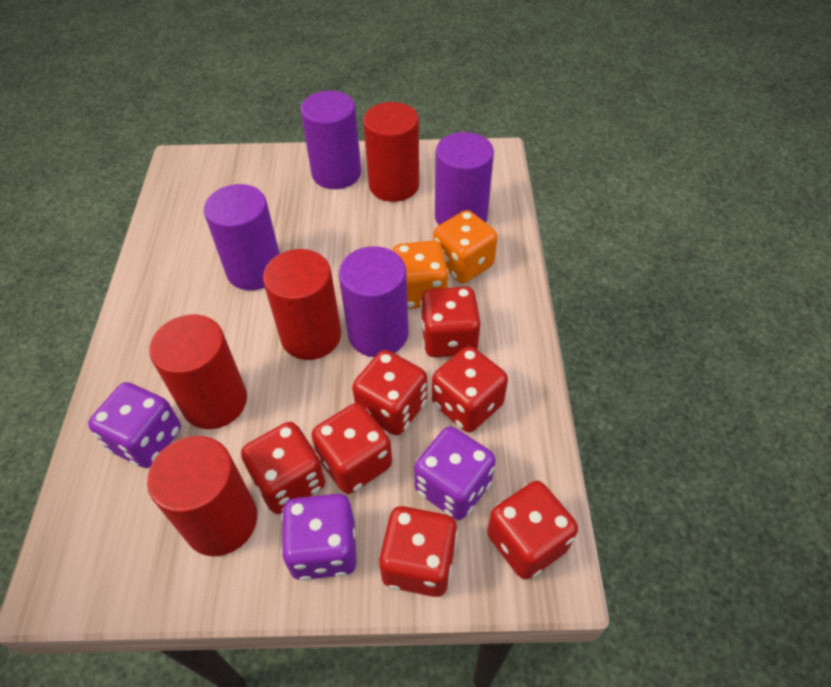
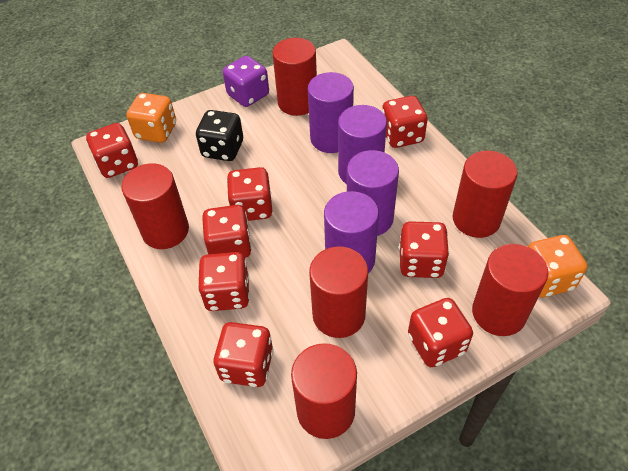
black dice: none = 0 -> [196,110,243,161] = 1
purple dice: [88,382,181,468] [281,494,356,581] [414,426,496,520] = 3 -> [223,56,269,107] = 1
red cylinder: [147,436,257,556] [149,315,247,429] [263,249,341,360] [363,102,419,202] = 4 -> [121,163,189,249] [273,38,317,116] [291,343,357,439] [309,246,368,338] [453,151,518,238] [472,244,548,336] = 6
red dice: [241,422,325,514] [311,403,392,494] [352,350,427,435] [379,506,458,597] [420,287,480,357] [432,346,508,432] [487,481,578,579] = 7 -> [86,123,138,178] [198,252,250,311] [202,205,252,258] [213,322,274,387] [227,167,272,221] [382,96,428,148] [399,221,449,278] [408,298,473,367] = 8

